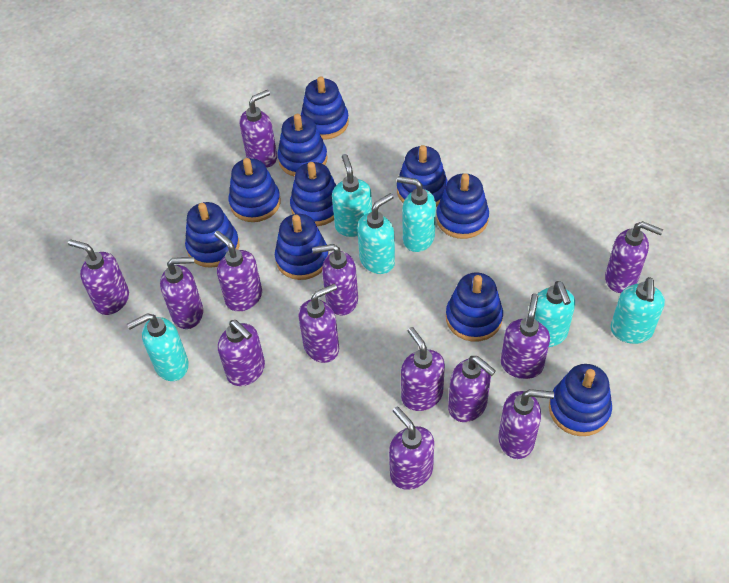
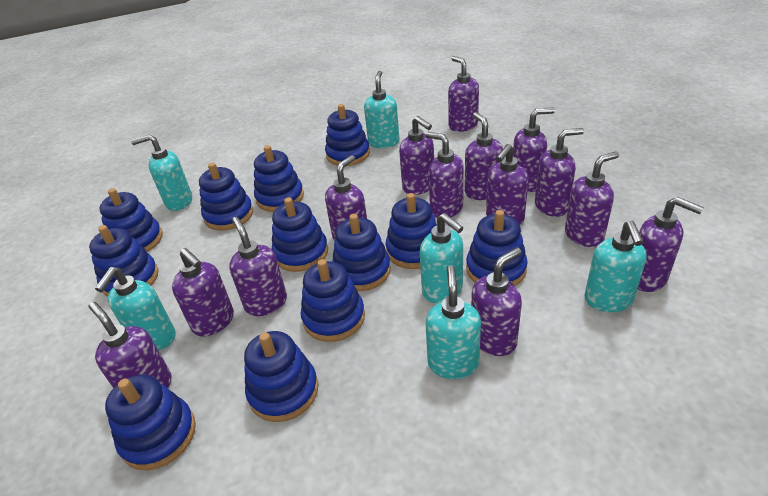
blue stacking toy: [185,202,239,268] [229,158,281,222] [275,214,329,280] [277,114,328,177] [290,162,336,226] [301,76,349,139] [397,145,448,207] [436,173,489,239] [446,272,503,342] [549,364,612,436] = 10 -> [89,225,159,297] [99,188,163,252] [105,375,196,470] [199,163,253,231] [244,331,318,422] [254,145,304,212] [272,197,328,272] [301,259,365,342] [325,104,370,166] [332,214,391,291] [386,193,437,269] [466,210,528,286] = 12
purple soap dispenser: [68,239,129,315] [160,257,203,329] [214,231,262,311] [218,320,265,386] [240,90,277,168] [298,283,339,363] [312,244,358,316] [389,407,434,490] [401,327,445,411] [448,356,496,422] [498,389,554,459] [501,293,550,379] [605,221,663,293] = 13 -> [88,302,172,388] [172,248,234,336] [229,217,287,316] [325,155,367,241] [399,116,434,195] [425,132,464,218] [448,56,479,132] [465,112,503,200] [471,247,522,356] [486,144,529,225] [513,108,555,192] [535,128,584,217] [565,151,619,247] [638,197,704,292] = 14

